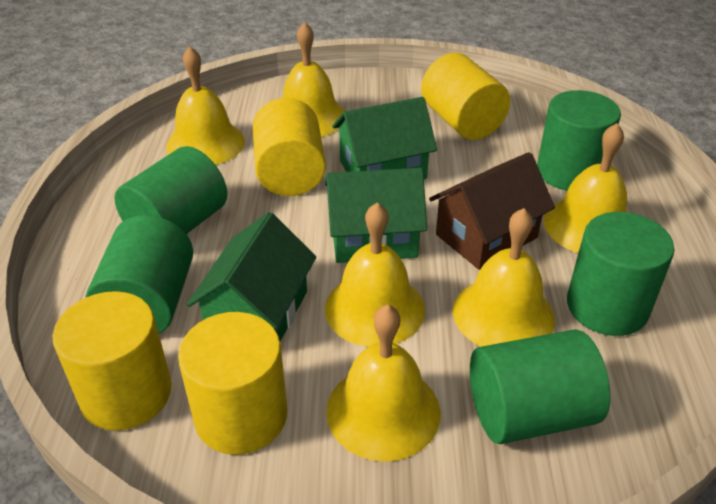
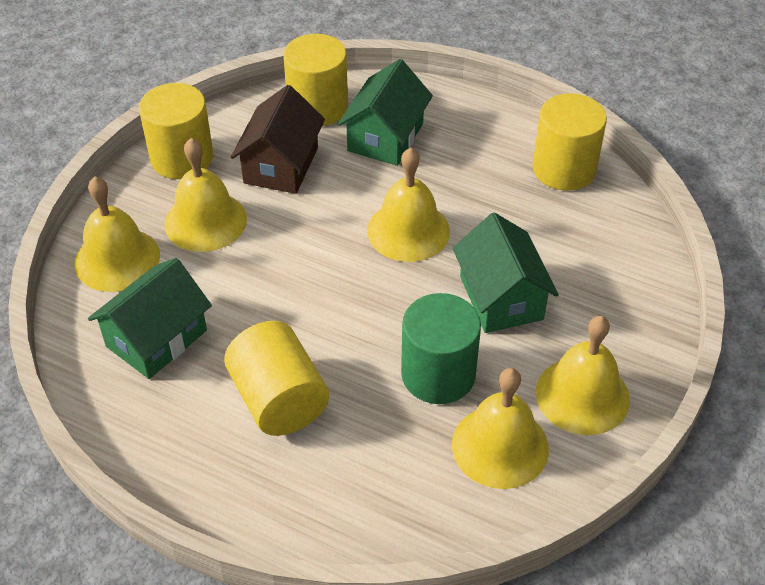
green cylinder: [85,215,193,334] [114,146,227,234] [470,329,610,444] [537,90,621,191] [567,212,675,336] = 5 -> [401,293,481,404] = 1
yellow bell: [166,46,245,165] [283,22,345,137] [325,203,425,347] [326,304,440,462] [453,208,555,347] [544,123,627,253] = 6 -> [74,176,160,292] [164,138,247,252] [367,148,450,262] [452,368,549,489] [536,316,630,435] = 5

